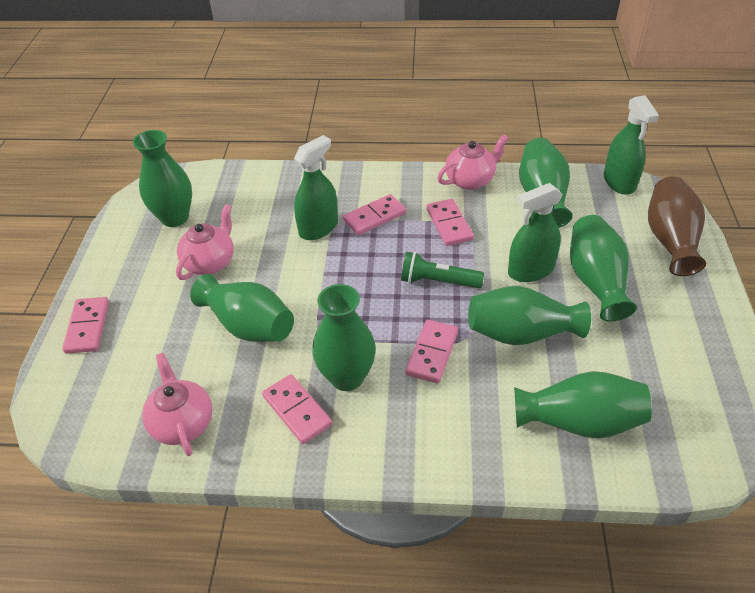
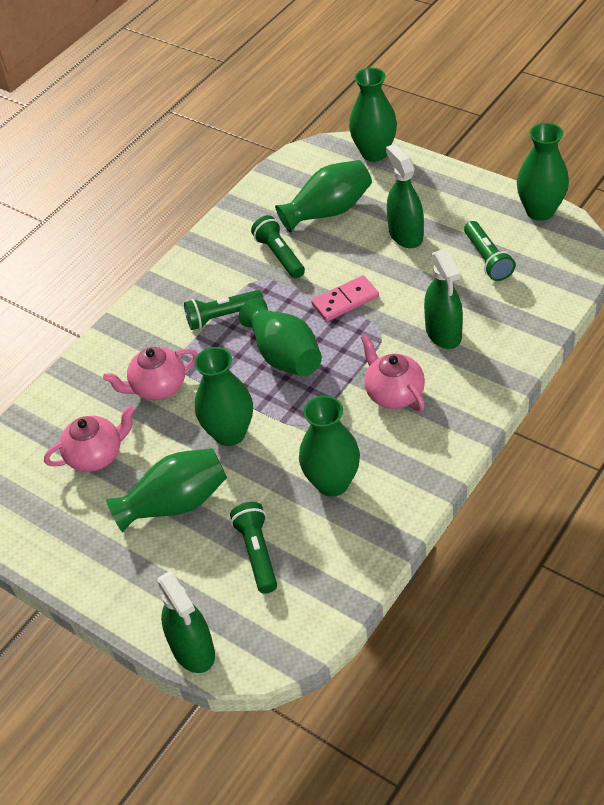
brown vase: [648,176,706,276] = 1 -> none = 0
green flashlight: [401,252,484,288] = 1 -> [184,290,264,330] [230,502,277,594] [251,215,305,279] [464,221,515,281] = 4
pink domino: [62,297,109,354] [262,374,333,444] [343,194,406,235] [406,320,458,383] [426,199,474,246] = 5 -> [311,275,379,322] = 1

